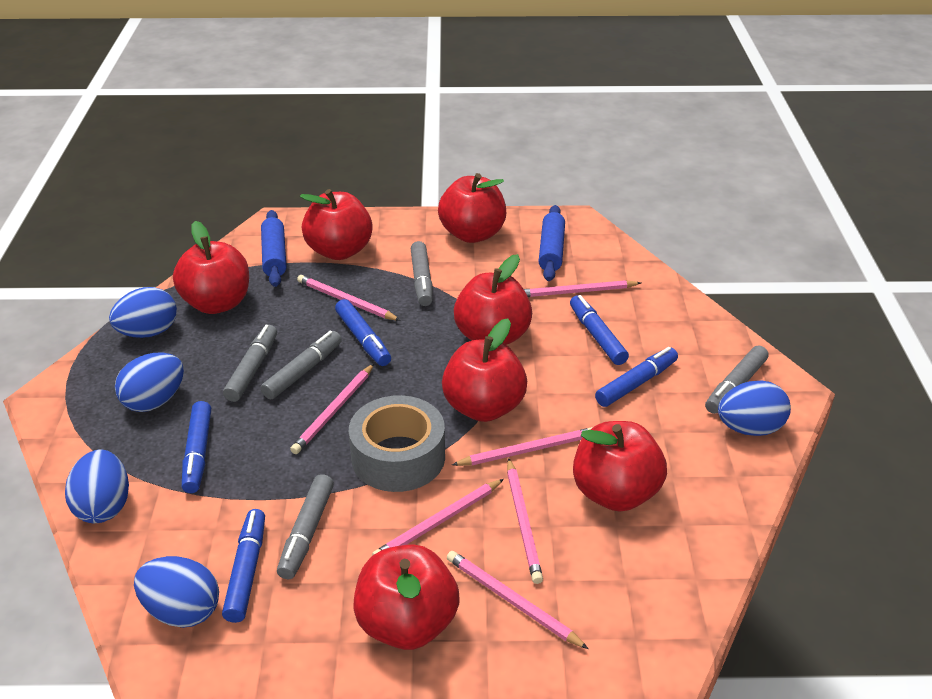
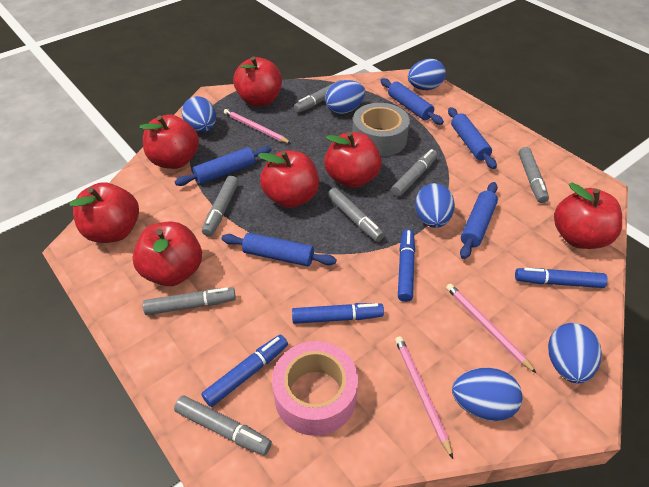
blue egg: [65,450,129,523] [109,287,177,338] [115,353,184,412] [134,556,219,628] [718,381,791,436] = 5 -> [182,96,216,132] [325,80,365,114] [408,59,446,90] [415,183,455,228] [452,368,522,421] [548,323,602,383] = 6
blue marker: [182,401,211,493] [222,509,265,623] [335,299,391,366] [570,295,629,365] [595,347,678,407] = 5 -> [201,335,288,407] [292,303,384,324] [398,229,415,302] [515,268,608,288] = 4
blue rolling pin: [261,210,286,287] [539,205,565,281] = 2 -> [174,146,271,186] [222,233,337,266] [380,78,444,125] [448,107,497,169] [460,182,498,259] = 5
grey marker: [223,325,277,402] [261,331,342,400] [277,474,334,579] [411,241,432,306] [705,345,768,414] = 5 -> [143,287,236,315] [174,395,272,455] [202,176,239,236] [294,80,343,113] [327,188,384,242] [391,149,438,197] [519,147,549,203] = 7
pink pencil: [290,364,374,454] [297,275,401,321] [372,479,504,556] [447,551,588,649] [452,427,593,466] [507,458,543,584] [524,280,641,297] = 7 -> [224,109,291,143] [395,336,453,459] [446,283,537,374] = 3
pink tape: none = 0 -> [272,341,358,436] = 1

